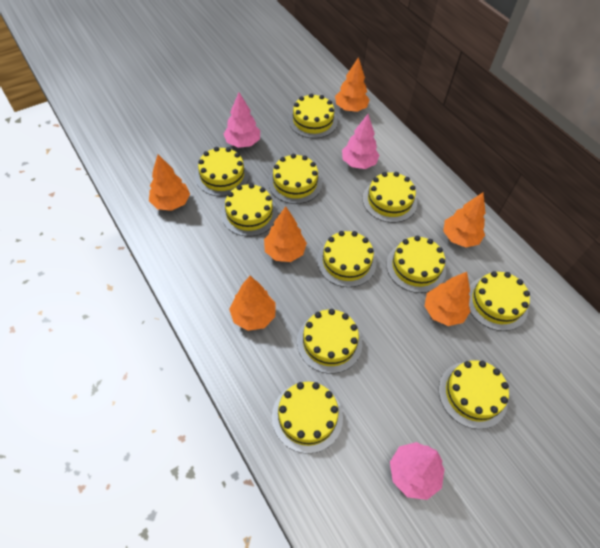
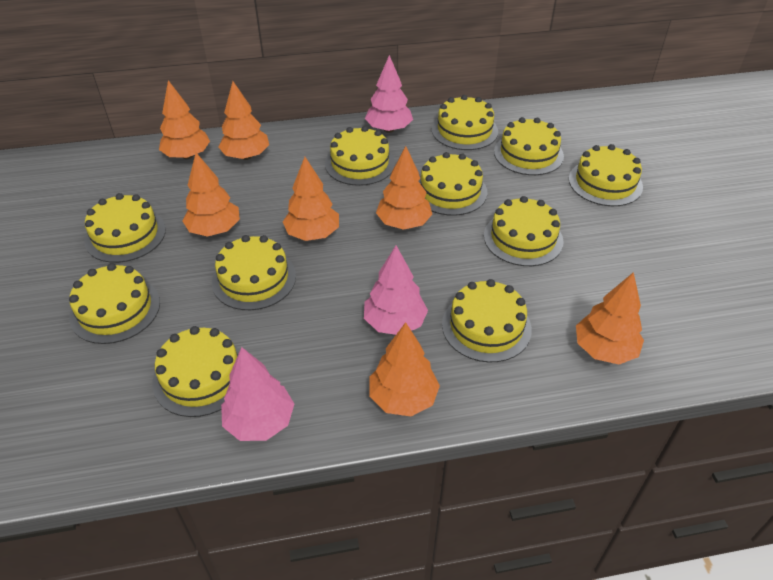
orange tree: [149,154,190,211] [229,276,276,331] [264,206,307,262] [335,57,370,112] [425,272,471,326] [443,192,486,247] = 6 -> [159,80,210,159] [182,153,240,237] [218,81,269,160] [283,157,339,241] [370,322,440,416] [376,146,432,230] [576,272,644,365] = 7

